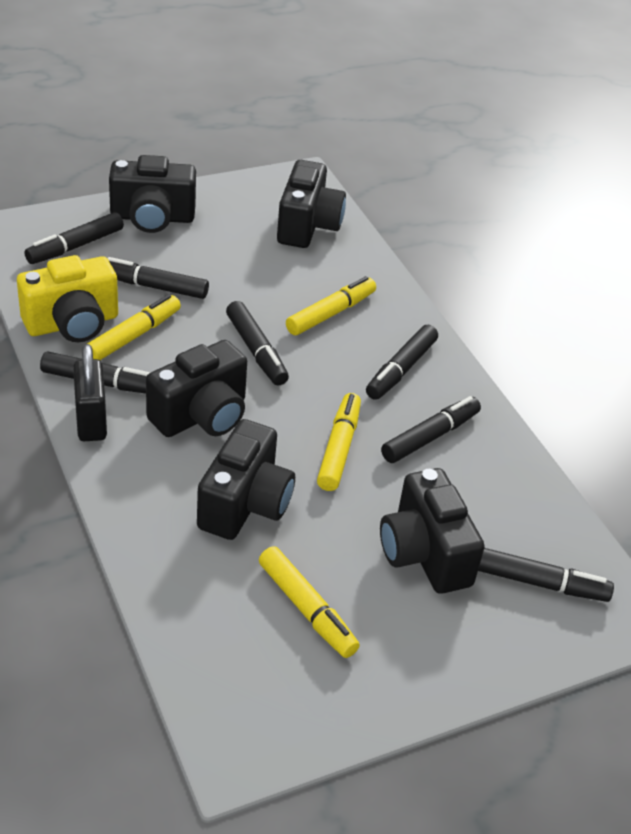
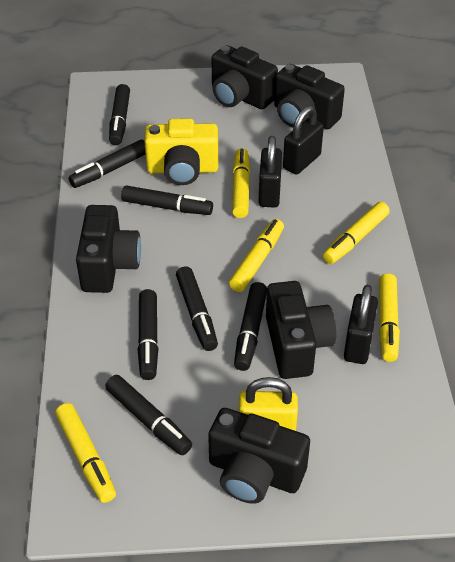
black padlock: [73,344,107,441] = 1 -> [259,136,282,208] [283,106,324,175] [344,285,378,364] = 3
yellow marker: [87,294,181,360] [259,546,360,658] [286,276,376,335] [317,393,361,491] = 4 -> [55,403,116,503] [229,219,284,292] [232,148,250,218] [323,202,390,264] [379,274,400,362] = 5
yellow padlock: none = 0 -> [239,377,298,431] = 1

